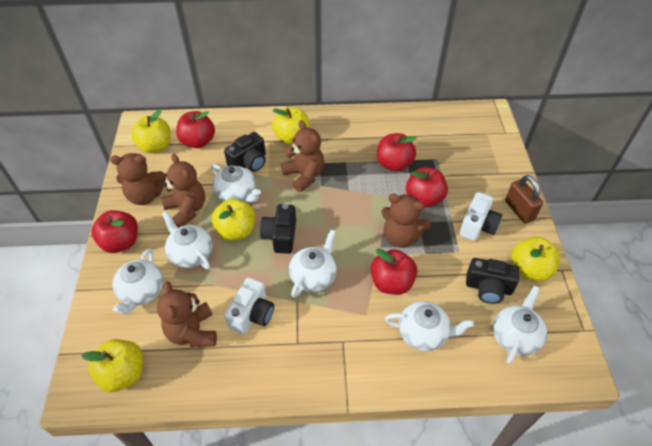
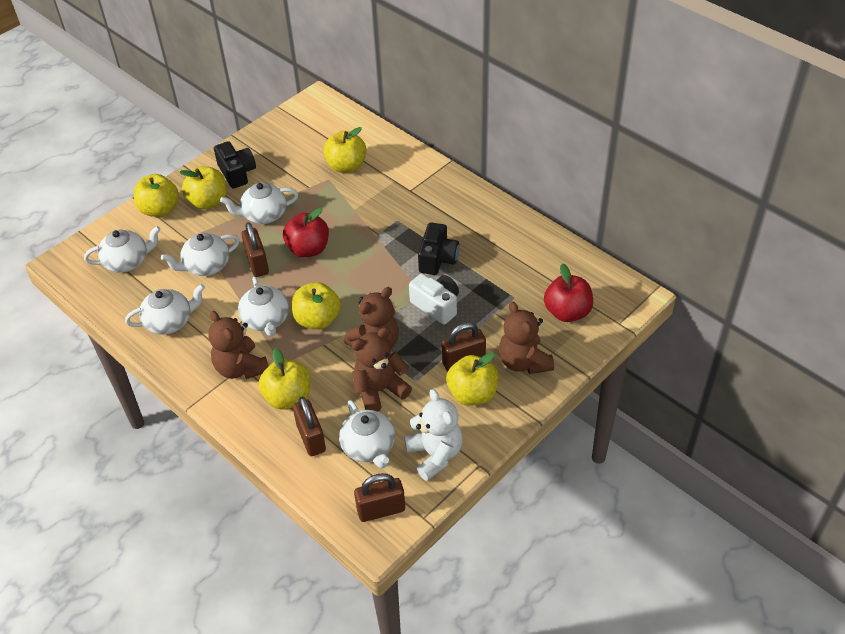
black camera: [224,132,266,172] [260,204,296,254] [466,258,520,304] = 3 -> [214,141,256,189] [418,223,459,275] = 2
brown padlock: [505,175,543,224] = 1 -> [241,222,269,277] [293,397,326,456] [354,473,405,522] [442,322,486,372] = 4
brown teddy bear: [110,153,167,205] [157,281,217,347] [161,154,205,228] [281,120,324,192] [381,194,431,248] = 5 -> [208,311,268,379] [344,287,399,349] [352,327,412,411] [499,302,554,374] = 4
red apple: [91,210,138,253] [176,111,215,148] [371,249,417,295] [377,133,417,172] [406,167,448,207] = 5 -> [283,208,329,258] [544,263,593,322] = 2
white camera: [225,277,274,334] [459,192,502,241] = 2 -> [409,274,459,325] = 1
white teddy bear: none = 0 -> [404,389,463,481] = 1
yellow apple: [82,339,143,392] [131,109,171,153] [212,199,255,241] [272,107,310,144] [512,237,560,281] = 5 -> [134,174,179,217] [180,166,227,209] [259,348,311,410] [292,282,341,329] [323,127,366,173] [446,352,498,406] = 6

